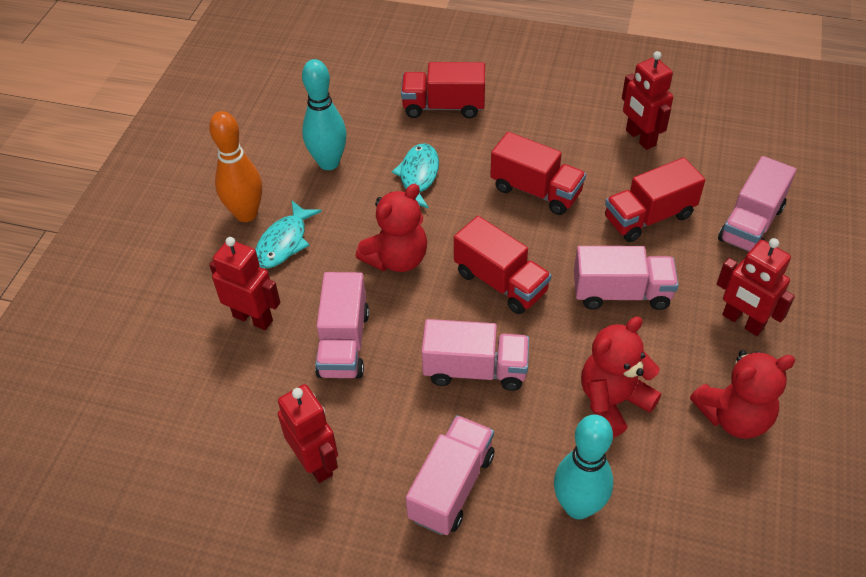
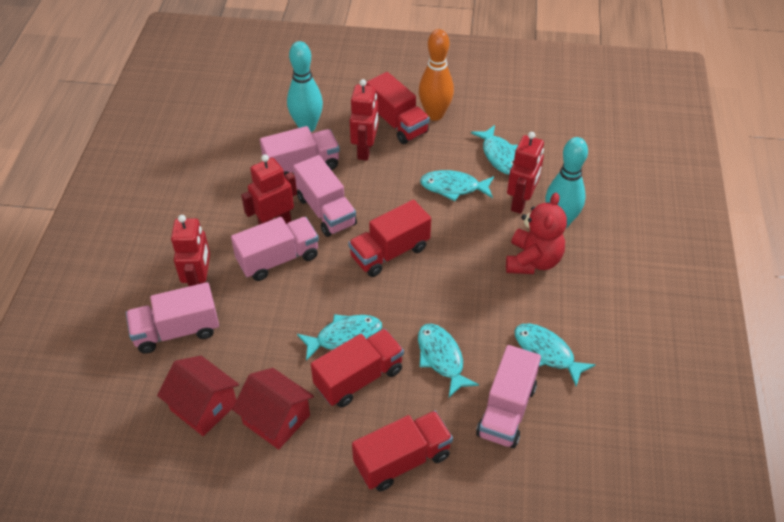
red house: none = 0 -> [157,356,239,436] [232,368,314,450] = 2
red teddy bear: [356,184,427,272] [581,316,661,437] [690,350,796,439] = 3 -> [506,193,567,274] = 1
turquoise fish: [255,201,322,268] [392,143,439,209] = 2 -> [297,314,382,361] [418,324,479,397] [420,170,494,201] [471,125,518,175] [514,323,596,387] = 5

